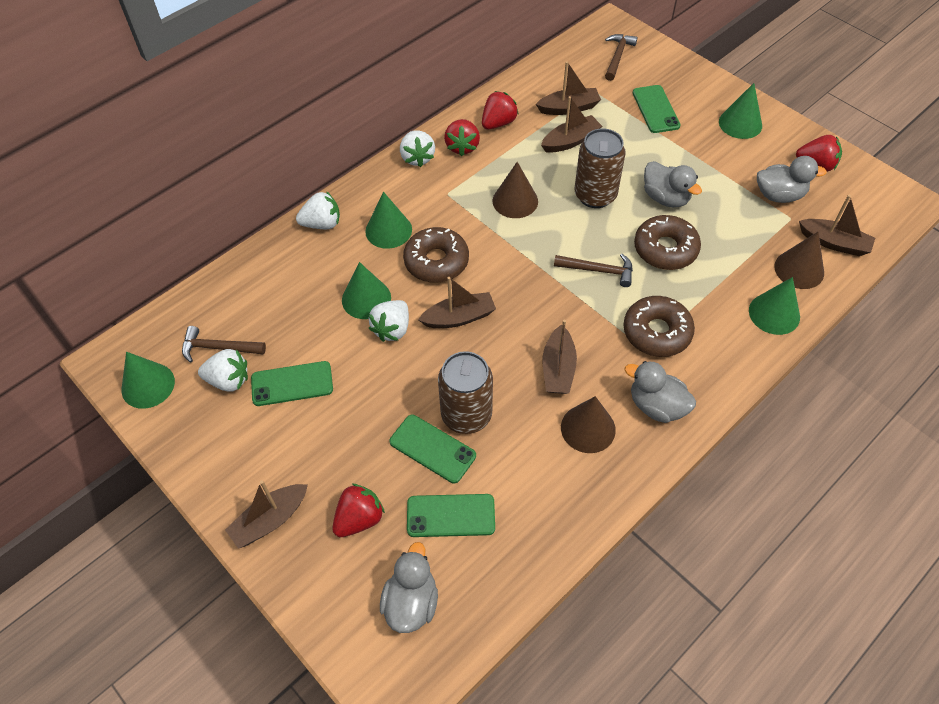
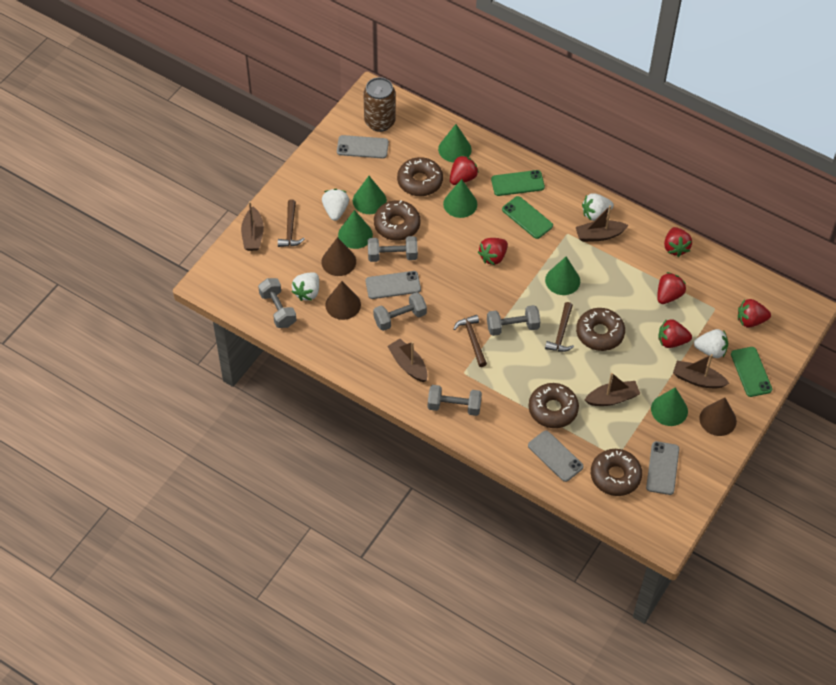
brown boat: [225,480,308,549] [418,277,496,328] [536,61,601,115] [541,96,602,153] [543,320,577,394] [799,195,875,256] = 6 -> [241,201,264,251] [387,339,428,382] [576,205,629,242] [585,373,641,406] [673,354,729,388] = 5
brown can: [438,351,493,434] [574,128,626,208] = 2 -> [363,77,396,132] = 1
brown donut: [403,227,469,283] [624,296,695,357] [634,215,701,270] = 3 -> [374,200,421,241] [397,157,443,196] [529,383,579,428] [576,308,625,351] [591,449,642,496] = 5
green cone: [122,352,175,409] [342,262,391,319] [365,192,412,249] [719,83,762,139] [749,277,800,335] = 5 -> [338,210,373,249] [353,176,387,214] [438,124,472,162] [443,179,477,218] [545,257,580,295] [651,387,688,426] = 6
green phone: [251,361,333,406] [389,415,476,483] [407,494,495,537] [633,85,680,133] = 4 -> [491,170,545,196] [502,196,553,239] [731,347,772,397] = 3
grey duck: [380,542,438,633] [625,361,696,423] [644,161,702,207] [757,156,827,203] = 4 -> none = 0
grey dumbbell: none = 0 -> [258,278,296,328] [368,236,418,262] [373,292,427,331] [428,385,482,416] [487,305,540,336] = 5
grey phone: none = 0 -> [337,135,389,159] [366,271,421,299] [528,430,584,482] [646,441,679,495] = 4
red strawberry: [332,484,385,537] [444,119,480,156] [482,91,519,129] [796,135,842,172] = 4 -> [450,155,479,185] [478,238,508,265] [657,272,686,304] [658,319,692,348] [664,227,692,257] [738,299,771,328] = 6

